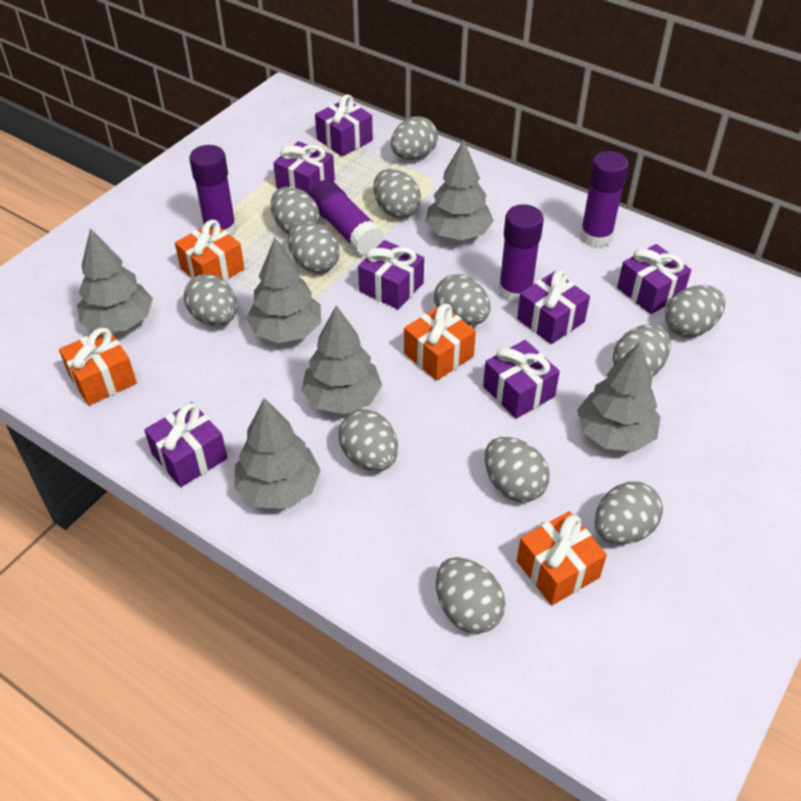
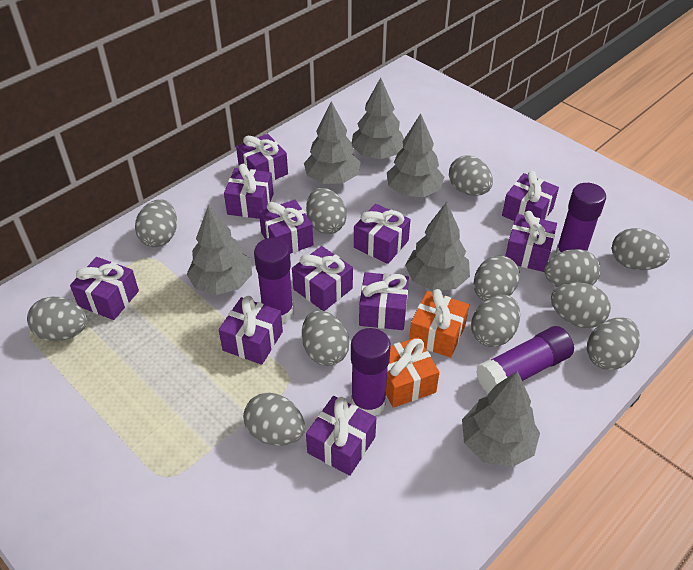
orange gift: [59,328,137,405] [175,220,245,281] [404,304,476,381] [517,511,607,605] = 4 -> [386,337,439,408] [409,289,469,358] = 2
purple gift: [144,402,227,487] [273,141,335,194] [315,94,373,157] [358,240,424,309] [483,340,560,419] [517,270,590,344] [617,244,691,314] = 7 -> [70,257,139,320] [219,296,283,365] [224,164,274,219] [236,134,288,181] [259,200,313,254] [292,246,353,311] [306,396,376,476] [354,204,410,264] [359,272,409,330] [502,171,559,221] [505,211,557,272] = 11

